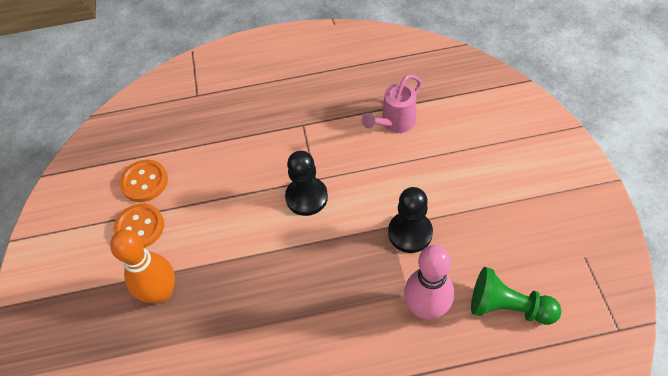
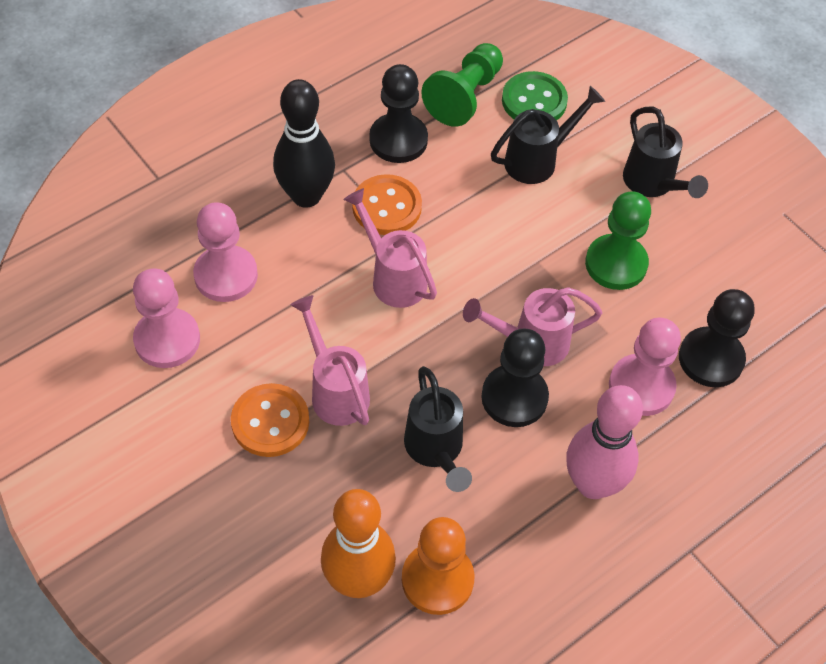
black bowling pin: none = 0 -> [273,79,335,208] = 1
black pawn: [285,151,328,216] [388,187,433,253] = 2 -> [369,64,428,163] [481,329,549,427] [679,289,755,387] = 3
black watering can: none = 0 -> [404,366,472,492] [491,86,605,184] [623,107,708,198] = 3
green button: none = 0 -> [502,71,568,121] = 1
green pawn: [471,267,561,325] = 1 -> [421,43,503,127] [585,191,651,290] = 2
orange pawn: none = 0 -> [402,517,475,615] = 1
pink pawn: none = 0 -> [133,268,200,368] [193,202,258,302] [609,318,681,416] = 3
pink watering can: [362,74,422,133] = 1 -> [290,295,370,426] [343,188,437,308] [463,287,602,366] = 3

